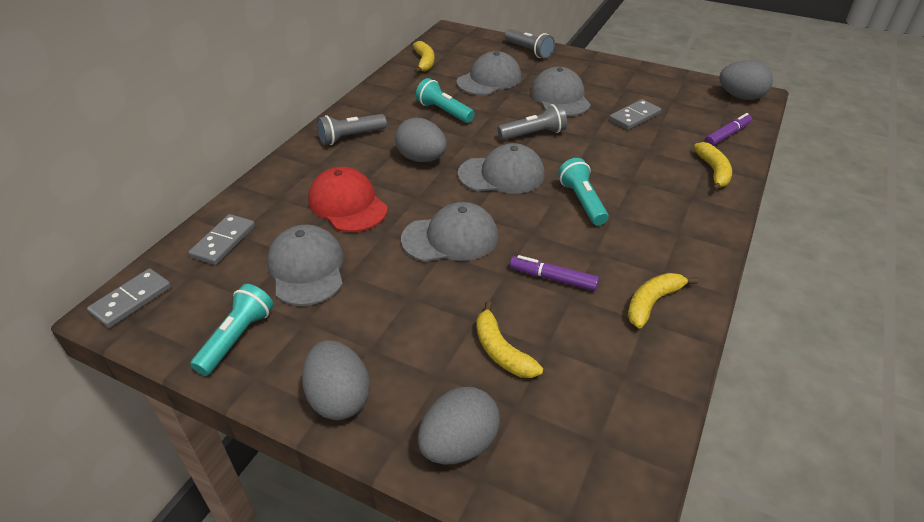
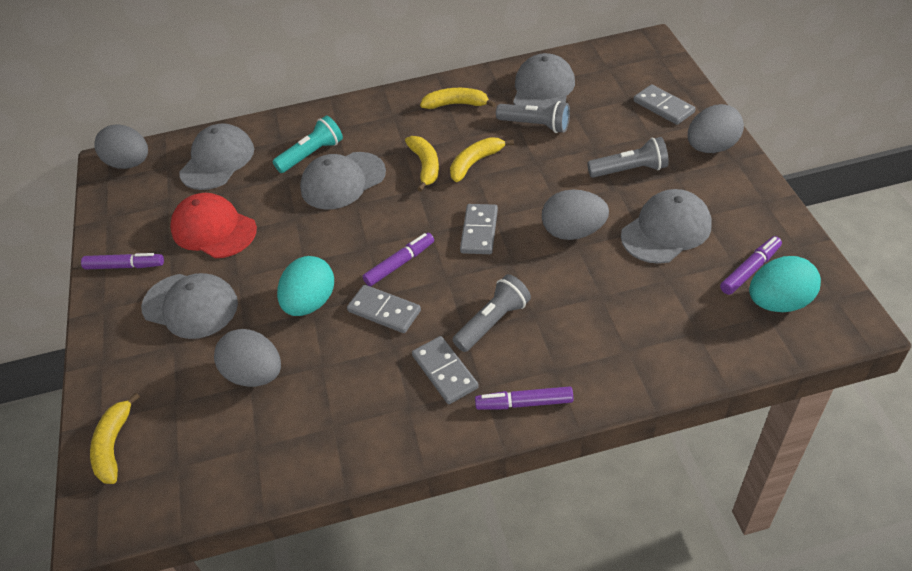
grey domino: [87,268,171,328] [189,214,255,265] [609,99,661,130] = 3 -> [347,285,421,333] [412,336,479,404] [460,204,498,254] [634,84,695,125] = 4
purple marker: [510,255,599,291] [704,113,752,146] = 2 -> [81,253,164,269] [362,233,434,286] [475,386,573,410] [720,236,782,295] = 4
turquoise egg: none = 0 -> [277,256,334,316] [749,256,821,312] = 2
turquoise flashlight: [190,284,274,376] [416,78,475,123] [558,158,609,226] = 3 -> [272,115,343,173] = 1

